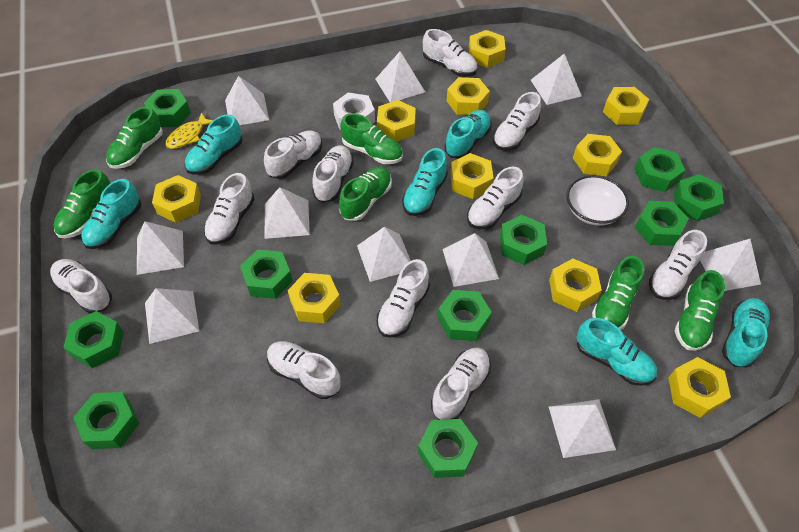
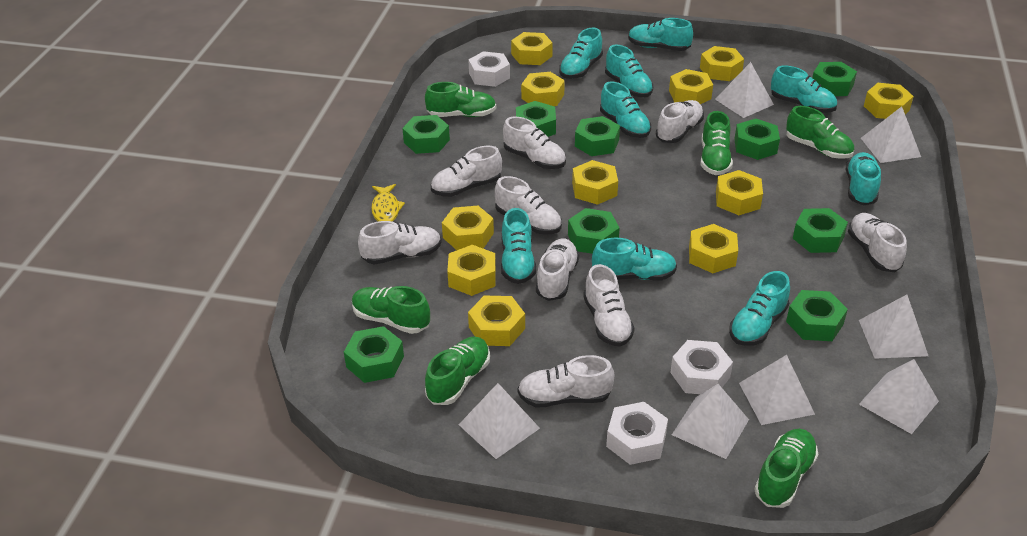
green nut: [63,311,124,368] [73,392,139,449] [144,89,191,127] [240,249,293,299] [418,419,478,478] [438,290,492,341] [500,215,547,265] [634,147,685,192] [635,201,689,246] [674,174,724,221] = 10 -> [344,326,404,383] [402,115,450,154] [516,101,556,137] [568,208,620,254] [575,116,620,156] [734,119,780,160] [786,290,848,341] [793,208,848,253] [812,62,857,96] = 9
turquoise shoe: [81,179,141,249] [185,114,243,174] [402,148,448,216] [444,110,492,158] [577,318,657,386] [722,298,771,367] = 6 -> [501,208,536,284] [559,28,603,79] [592,238,677,281] [600,81,651,138] [605,45,653,97] [628,18,693,51] [729,271,790,346] [771,66,837,113] [846,152,881,205] = 9
white bowl: [566,175,629,226] = 1 -> none = 0
white nut: [333,93,375,130] = 1 -> [468,51,510,87] [606,402,668,465] [670,340,733,394] = 3
white pyramid: [137,221,184,275] [145,288,199,344] [225,76,269,125] [265,187,310,239] [357,227,411,282] [375,51,425,102] [443,233,499,287] [531,54,582,105] [549,399,616,458] [700,239,761,291] = 10 -> [459,383,540,459] [672,384,749,459] [715,62,774,118] [739,355,815,425] [859,295,928,359] [859,359,939,434] [861,106,921,163] = 7
white shoe: [50,259,112,314] [204,173,255,244] [264,131,322,179] [267,341,341,399] [312,145,354,203] [377,259,430,337] [423,29,477,77] [431,347,491,420] [467,167,523,229] [493,92,541,150] [649,230,707,300] = 11 -> [358,221,442,265] [431,146,502,197] [495,176,562,235] [503,117,566,169] [517,355,614,407] [536,238,579,301] [583,264,635,347] [656,100,704,143] [848,213,907,272] = 9
yellow nut: [152,175,201,223] [288,273,341,323] [377,100,416,142] [447,77,490,115] [450,153,494,199] [469,30,506,68] [549,259,602,312] [573,134,622,176] [603,87,649,125] [669,357,731,418] = 10 -> [442,206,494,250] [447,245,496,296] [468,296,525,346] [511,32,553,65] [521,72,565,106] [572,160,618,205] [669,69,713,104] [689,224,738,273] [700,46,744,81] [716,170,763,215] [864,83,914,119] = 11

